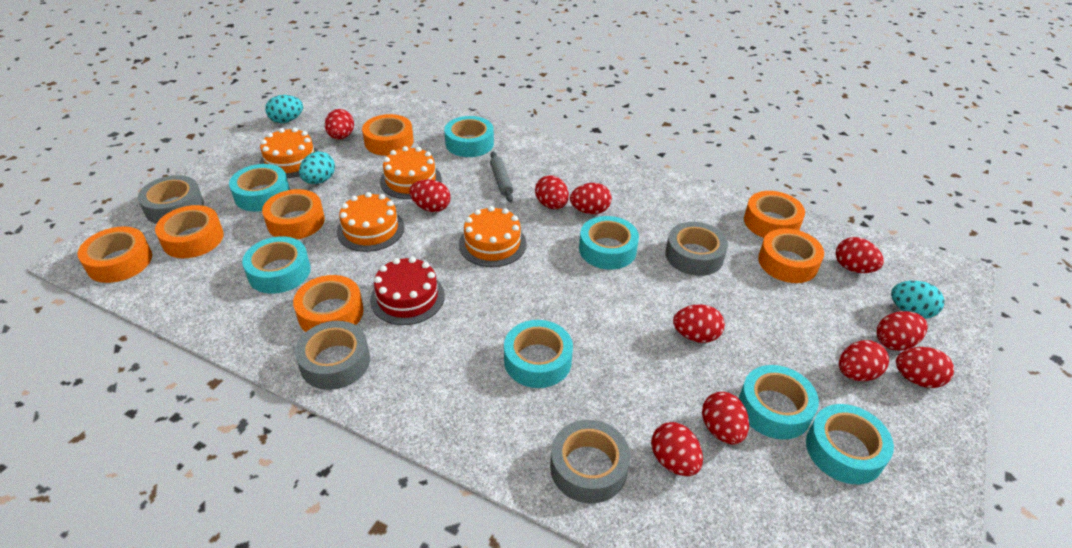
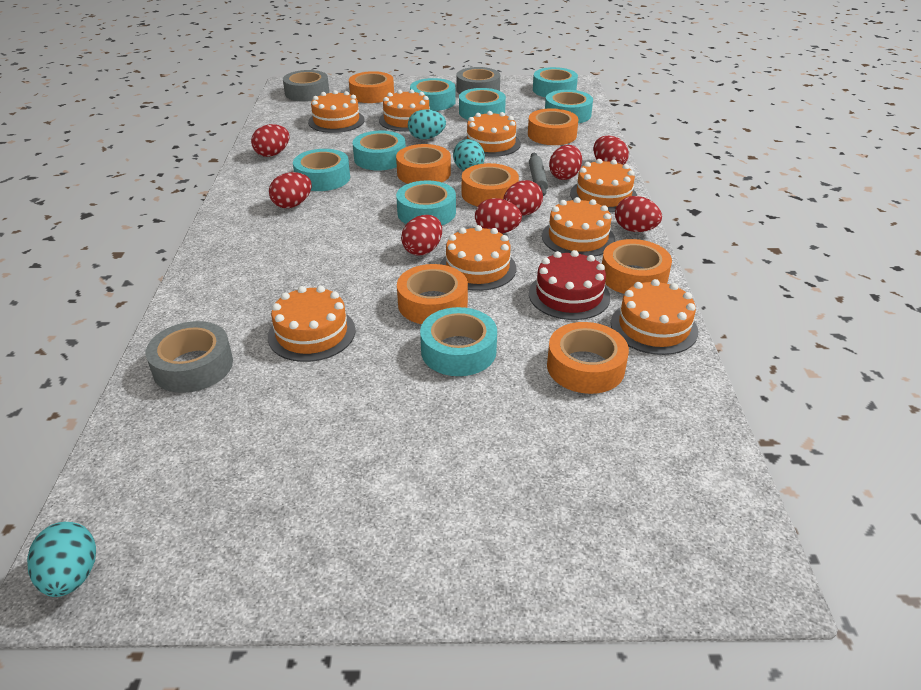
grey tape: [138,175,204,224] [295,321,370,390] [550,420,630,503] [666,222,728,276] = 4 -> [146,321,233,393] [283,70,329,102] [456,67,500,94] = 3
orange cake: [259,127,318,178] [337,192,405,252] [380,146,442,199] [459,206,527,267] = 4 -> [268,286,356,362] [308,90,365,133] [379,89,430,132] [440,225,516,291] [463,111,521,157] [542,197,615,257] [570,159,637,212] [611,279,698,355] = 8
red egg: [325,109,354,140] [409,179,450,212] [535,175,569,209] [570,183,612,214] [651,422,703,476] [673,304,725,343] [702,392,749,445] [836,237,884,273] [839,340,889,381] [877,311,928,351] [896,347,954,388] = 11 -> [251,124,289,157] [269,172,312,208] [401,215,442,256] [475,198,522,234] [503,180,543,216] [549,145,582,180] [593,136,629,165] [615,196,662,232] = 8
turquoise tape: [229,164,290,212] [242,236,311,294] [444,116,494,157] [504,320,573,388] [579,216,639,269] [739,365,819,440] [806,404,894,484] = 7 -> [293,149,350,191] [352,131,406,170] [396,180,456,225] [410,78,456,111] [420,307,497,376] [459,88,506,120] [533,67,578,97] [545,90,593,123] = 8

